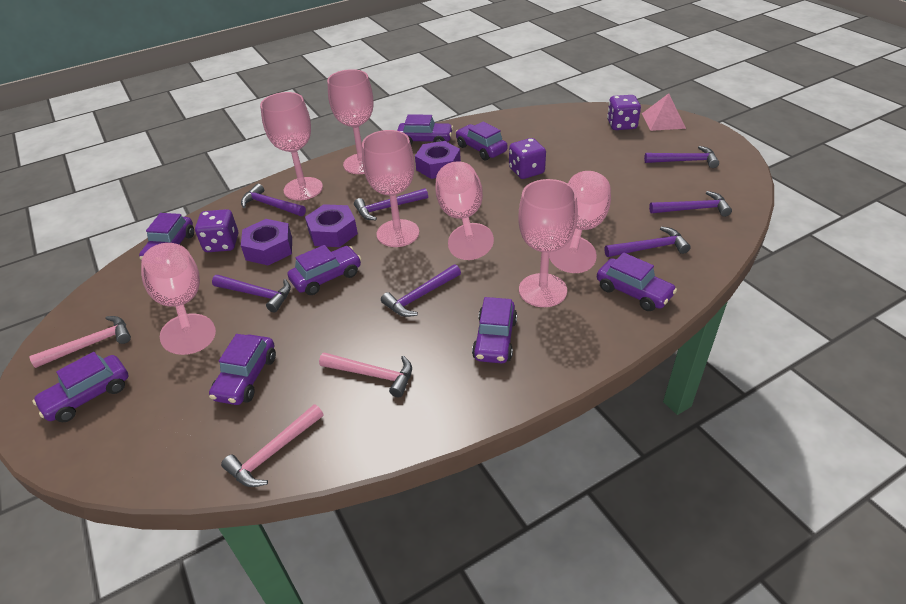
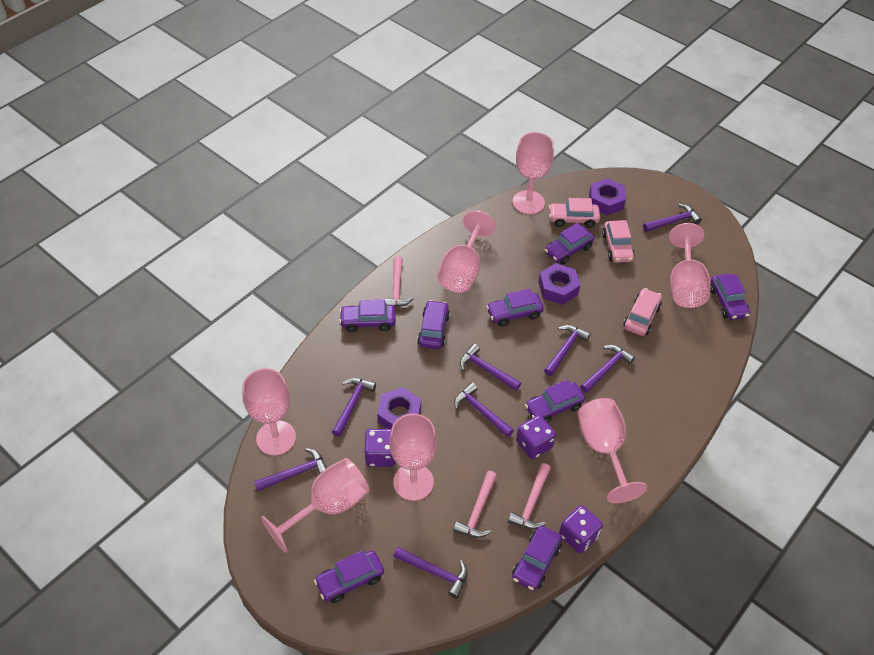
pink car: none = 0 -> [548,198,600,228] [602,220,635,263] [623,288,662,336] = 3
pink pyramid: [642,93,686,131] = 1 -> none = 0
purple hammer: [212,275,291,312] [241,184,306,216] [354,188,428,220] [381,264,461,317] [605,226,690,257] [644,146,719,168] [649,191,732,217] = 7 -> [254,448,327,491] [332,378,376,437] [393,547,468,599] [454,382,514,437] [460,344,521,391] [544,325,591,376] [580,345,635,393] [643,204,702,232] = 8

